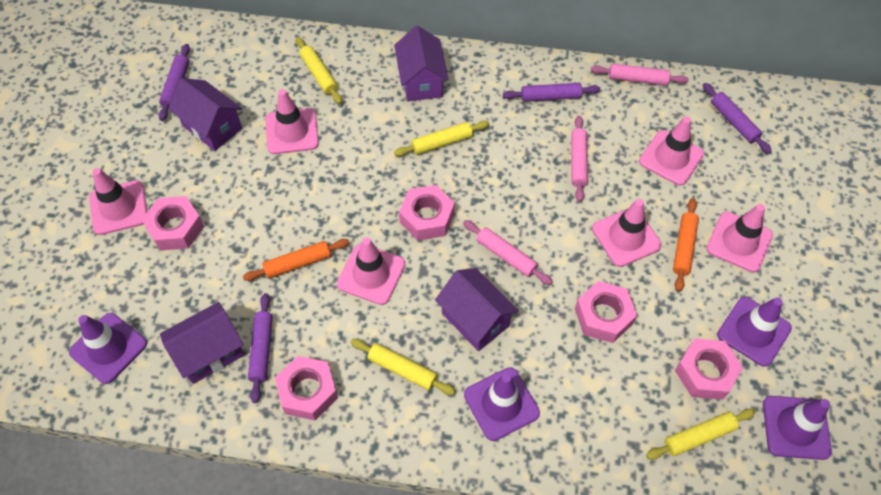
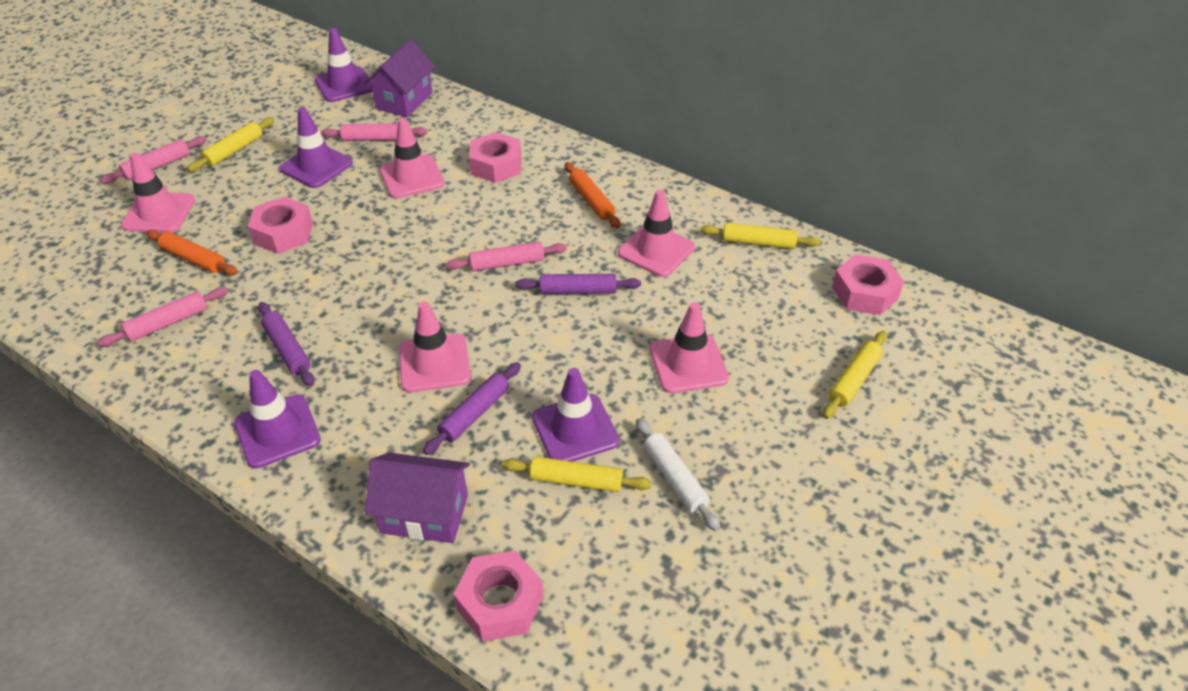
pink nut: [142,196,204,251] [275,356,338,421] [399,185,455,241] [575,281,637,343] [675,338,743,400] = 5 -> [248,197,313,254] [454,551,543,641] [469,132,521,183] [832,254,904,315] = 4
pink rolling pin: [463,220,553,285] [571,116,588,202] [591,64,689,86] = 3 -> [98,287,228,347] [100,136,207,184] [321,123,427,141] [445,242,567,271] = 4
pink traffic cone: [89,168,147,235] [266,89,319,154] [337,237,406,305] [592,199,662,267] [639,116,704,186] [706,204,773,272] = 6 -> [121,153,195,232] [380,118,445,199] [399,302,471,392] [618,190,695,277] [649,302,729,393] = 5
purple house: [160,302,245,384] [169,78,242,151] [394,26,449,102] [435,268,519,351] = 4 -> [365,40,435,117] [365,453,470,543] = 2
purple rolling pin: [159,44,190,121] [248,293,273,403] [503,83,601,102] [702,83,772,154] = 4 -> [258,302,315,386] [423,362,521,455] [515,274,641,294] = 3
white rolling pin: none = 0 -> [636,418,720,531] = 1

